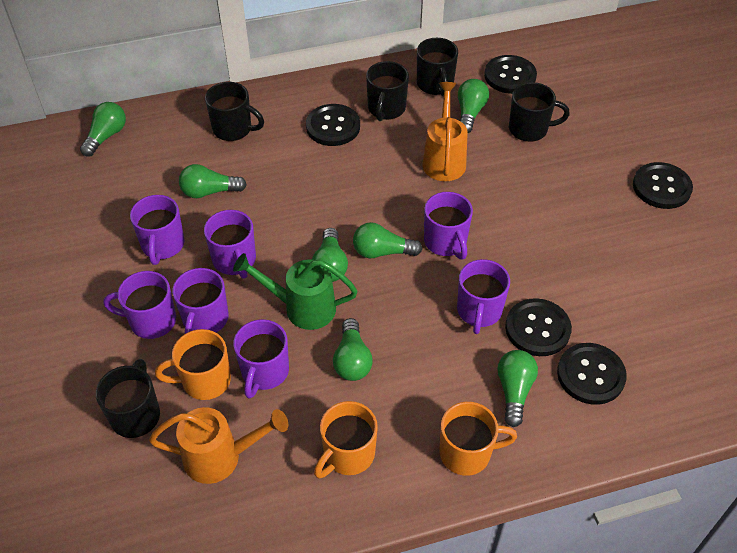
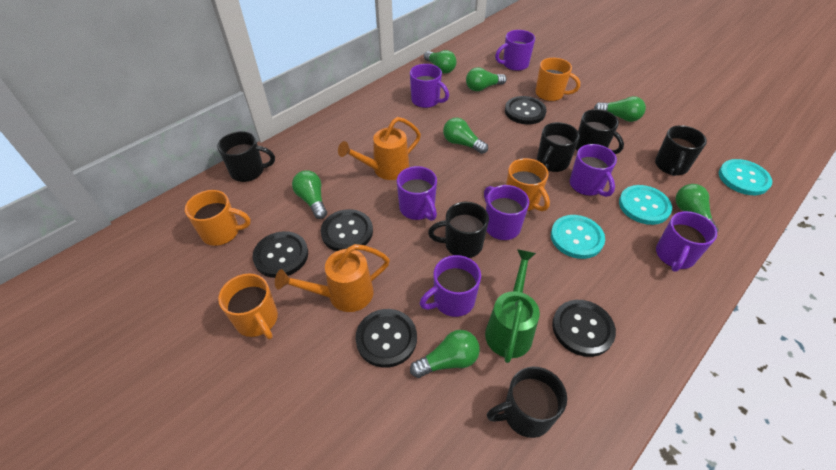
black mug: [96,359,160,438] [205,82,264,141] [366,61,409,121] [417,38,458,96] [509,82,570,142] = 5 -> [217,131,275,182] [428,202,489,258] [487,367,567,438] [537,122,580,172] [576,109,624,154] [655,125,707,176] = 6
orange mug: [155,329,231,400] [314,401,378,478] [440,402,517,476] = 3 -> [185,190,251,246] [218,274,278,339] [506,158,550,211] [535,58,580,101] = 4
turquoise button: none = 0 -> [551,215,605,259] [619,185,672,225] [719,159,772,195] = 3

